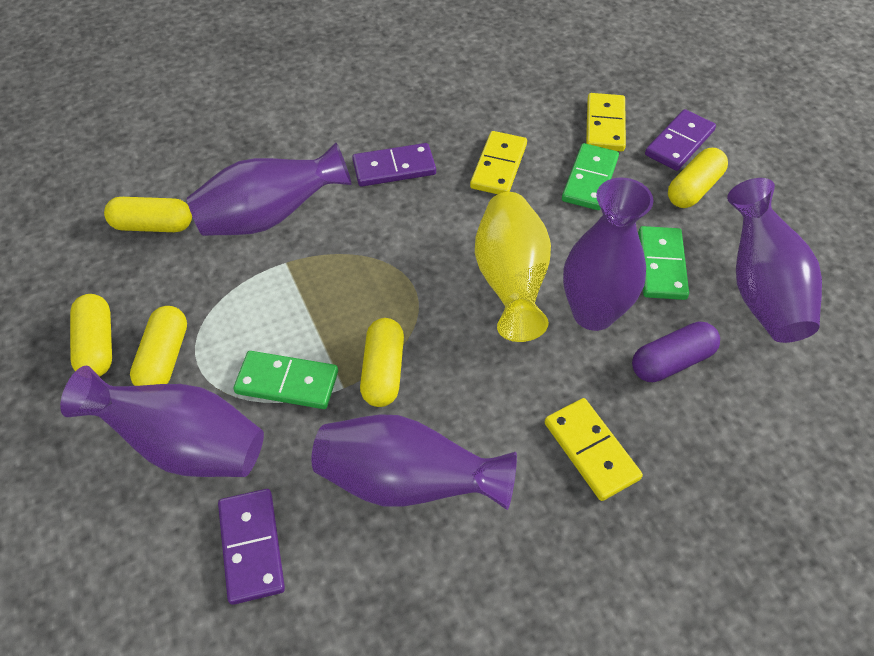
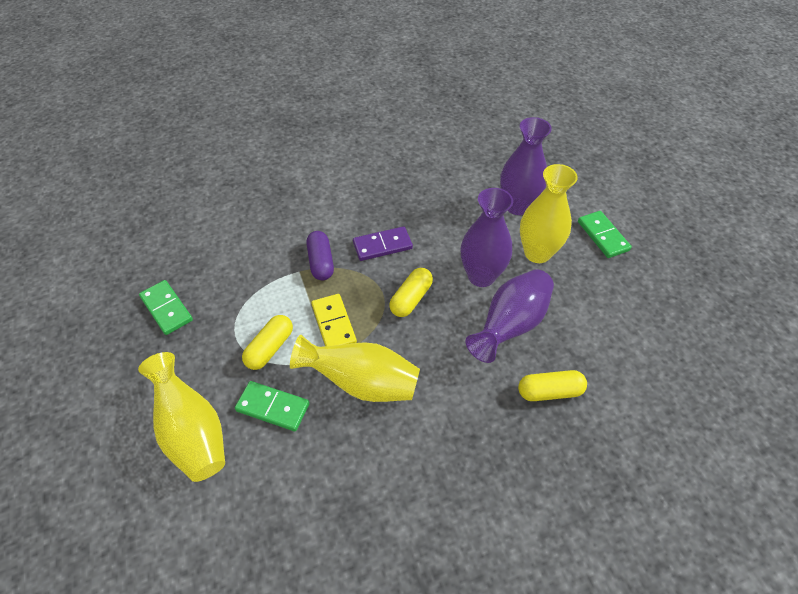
purple domino: [218,489,285,605] [352,143,436,187] [645,109,716,171] = 3 -> [353,226,413,261] = 1
purple vase: [60,366,264,477] [187,143,352,236] [312,414,517,510] [563,178,654,331] [727,178,822,343] = 5 -> [461,188,513,287] [466,269,554,363] [500,117,552,215] = 3
yellow capsule: [70,294,112,377] [104,197,192,232] [130,306,187,386] [360,318,404,407] [668,148,728,208] = 5 -> [242,315,293,370] [389,268,433,317] [518,370,587,401] = 3
yellow domino: [470,131,527,194] [545,398,643,501] [586,93,626,152] = 3 -> [311,294,357,346] = 1
yellow vase: [475,192,551,342] = 1 -> [138,352,225,482] [290,334,420,402] [520,164,578,263] = 3

